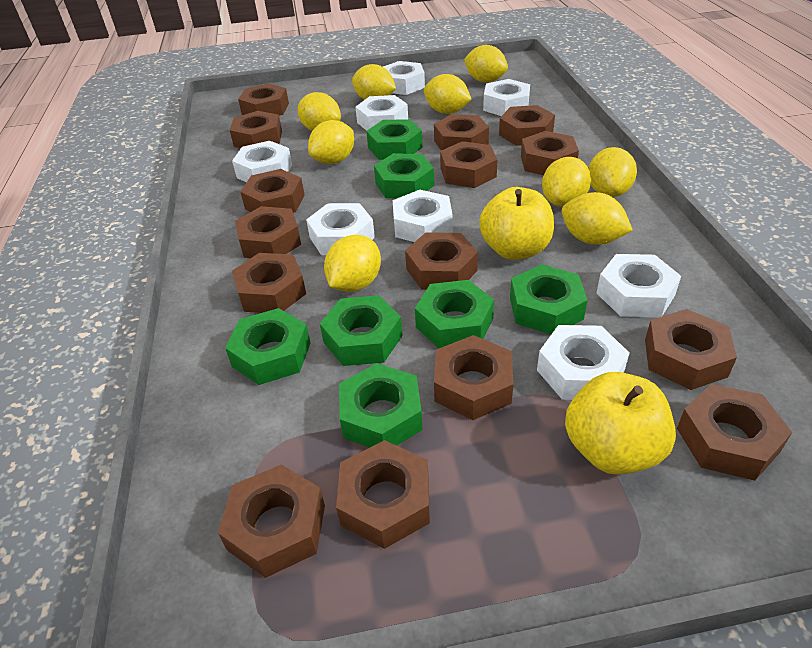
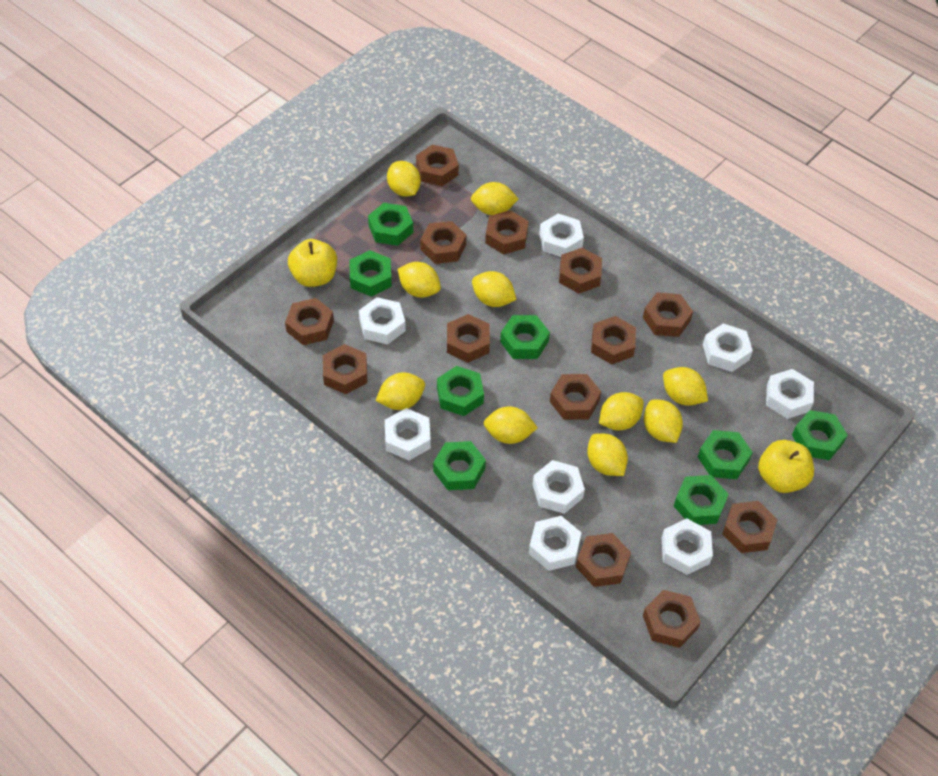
brown nut: [218,465,325,578] [230,111,282,148] [232,253,306,313] [235,206,301,258] [238,83,289,116] [241,169,305,213] [336,440,430,549] [405,232,478,290] [434,114,489,150] [434,335,513,420] [440,141,498,188] [499,105,555,146] [521,131,579,175] [645,309,737,390] [677,384,792,481] = 15 -> [285,298,334,345] [323,344,367,394] [416,145,459,186] [420,221,466,264] [447,314,490,363] [485,210,529,255] [550,374,601,420] [559,248,602,294] [576,533,631,587] [591,316,636,364] [643,292,693,337] [643,590,701,648] [722,501,778,553] = 13
green nut: [225,308,310,385] [320,295,402,366] [339,363,423,448] [366,119,422,160] [374,153,434,198] [415,280,494,348] [510,264,588,334] = 7 -> [350,250,392,297] [368,203,413,246] [433,441,486,490] [437,366,484,416] [500,315,550,359] [674,475,729,525] [698,430,753,479] [792,410,847,460] = 8
yellow lemon: [298,92,341,131] [308,120,354,164] [324,235,381,292] [352,64,396,100] [424,74,472,114] [464,45,508,83] [542,157,591,207] [562,192,633,245] [589,147,637,197] = 9 -> [376,373,425,410] [387,161,421,197] [398,262,441,298] [471,182,518,215] [472,271,517,307] [484,406,538,444] [587,433,628,476] [599,392,644,430] [644,399,683,443] [663,367,708,406] = 10

